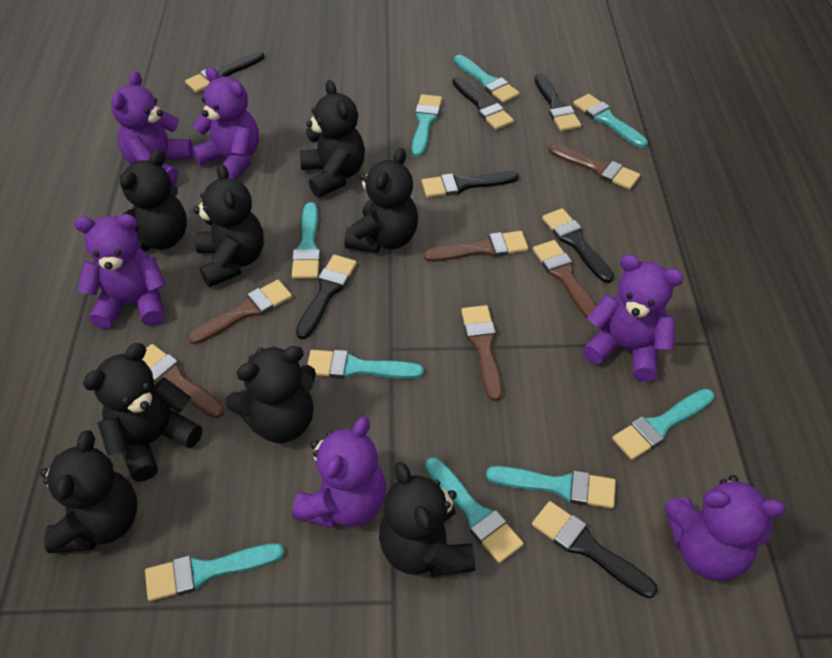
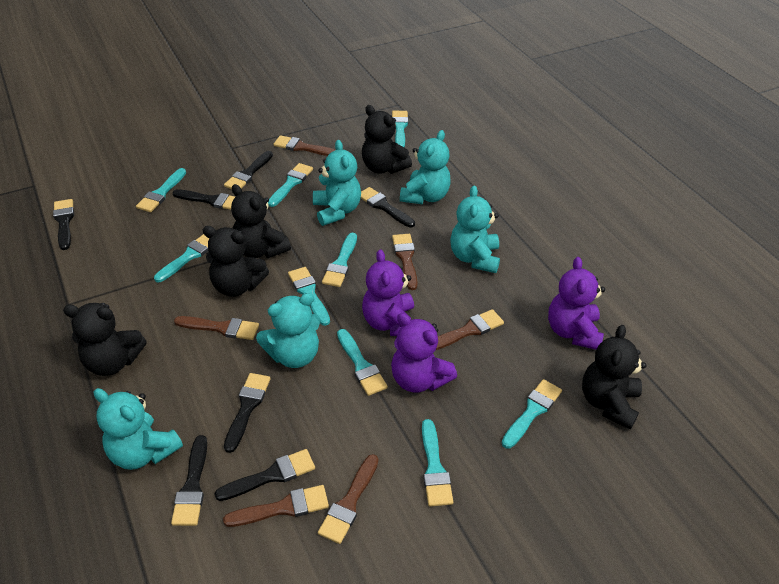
black teddy bear: [40,430,138,553] [83,343,202,482] [120,150,187,252] [194,163,264,287] [225,346,316,443] [300,80,365,198] [344,148,418,253] [379,462,475,577] = 8 -> [63,303,147,376] [203,226,269,297] [231,184,291,258] [362,105,412,174] [582,325,647,430] = 5
purple teddy bear: [74,214,166,329] [111,71,193,184] [191,67,259,180] [292,417,386,528] [582,254,684,382] [665,475,786,580] = 6 -> [362,249,414,336] [391,313,457,392] [548,257,605,350] = 3
turquoise teddy bear: none = 0 -> [94,388,183,470] [256,293,321,368] [313,140,361,226] [400,130,451,204] [450,186,500,273] = 5

